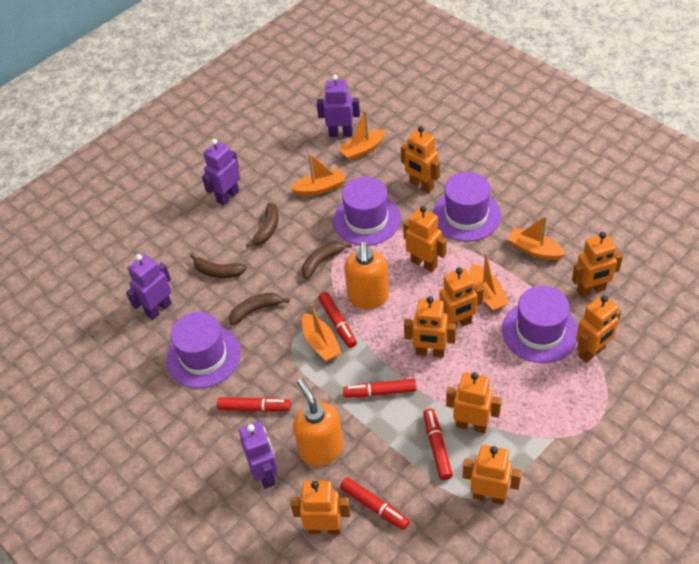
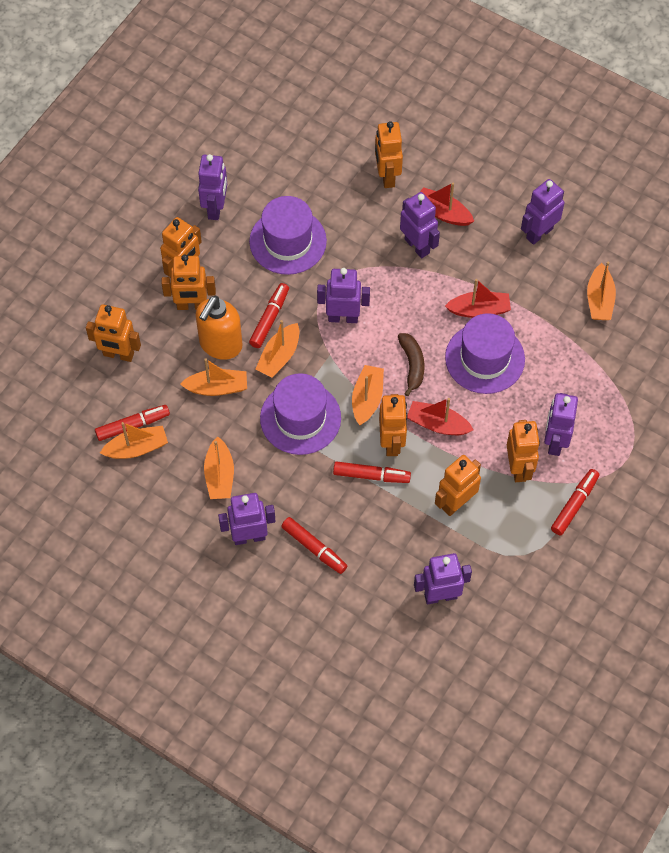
brown banana: [190,254,247,278] [229,292,289,325] [246,203,279,248] [302,242,352,279] = 4 -> [398,333,424,396] = 1
orange boat: [291,153,345,196] [302,304,342,361] [339,110,386,161] [470,253,509,311] [508,216,565,260] = 5 -> [100,422,168,459] [180,358,247,396] [204,436,234,499] [256,320,299,378] [352,365,384,425] [587,261,616,320] = 6
orange robot: [290,481,351,534] [401,126,440,193] [403,206,447,272] [404,296,456,358] [439,267,484,329] [446,372,502,433] [463,445,522,505] [572,232,623,297] [576,295,621,363] = 9 -> [86,304,141,362] [160,217,202,278] [161,254,216,310] [375,121,403,188] [379,394,408,456] [435,455,481,516] [507,420,540,482] = 7
orange soap dispenser: [293,379,343,466] [344,241,389,309] = 2 -> [195,296,243,360] = 1
purple hat: [167,312,241,388] [333,177,401,246] [433,172,501,242] [502,286,578,363] = 4 -> [249,196,327,275] [260,373,341,455] [445,313,525,394] = 3
purple robot: [126,254,172,320] [202,139,240,206] [239,421,278,489] [316,75,360,137] = 4 -> [198,154,227,220] [218,493,275,545] [317,268,370,323] [400,192,440,258] [414,553,472,604] [521,179,564,245] [544,393,578,456] = 7
red boat: none = 0 -> [407,398,474,435] [420,183,474,226] [445,279,511,318] = 3

